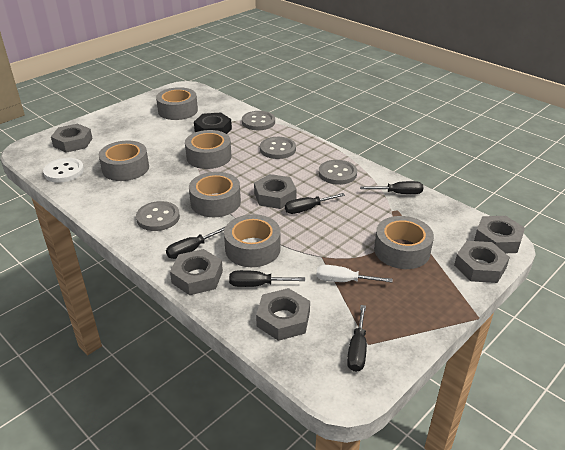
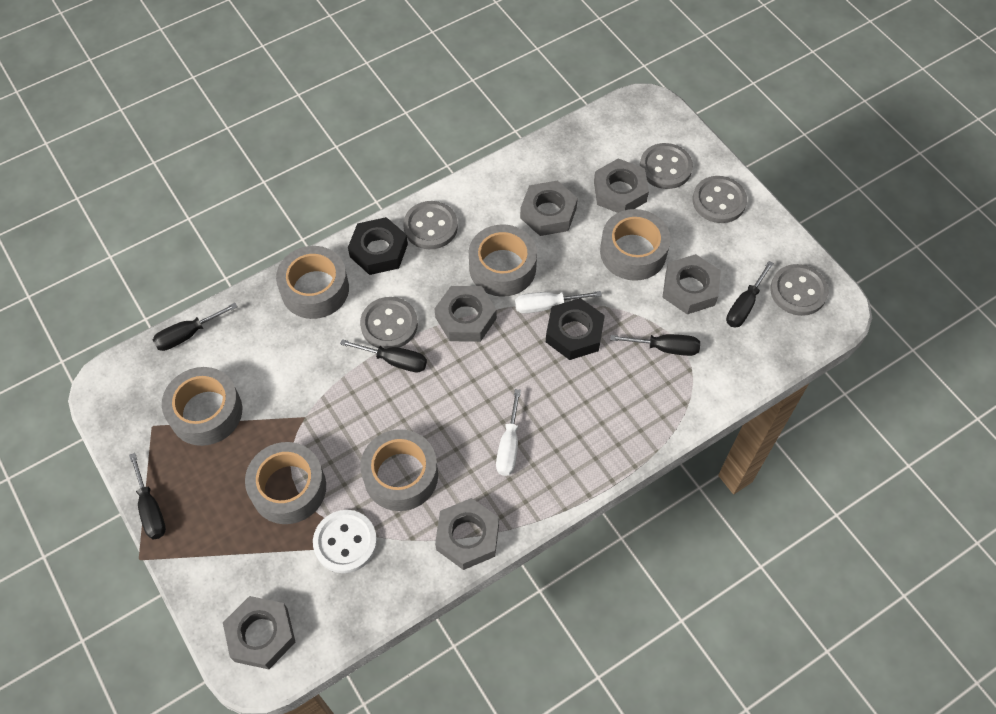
black nut: [194,112,232,134] = 1 -> [348,217,408,275] [546,298,605,360] = 2
grey button: [136,201,180,231] [242,111,275,130] [260,137,296,159] [319,160,357,185] = 4 -> [360,297,418,348] [403,201,458,249] [640,143,693,189] [693,176,747,223] [770,264,828,316] = 5
white screwdriver: [316,265,393,282] = 1 -> [496,389,521,476] [515,291,602,314] = 2

